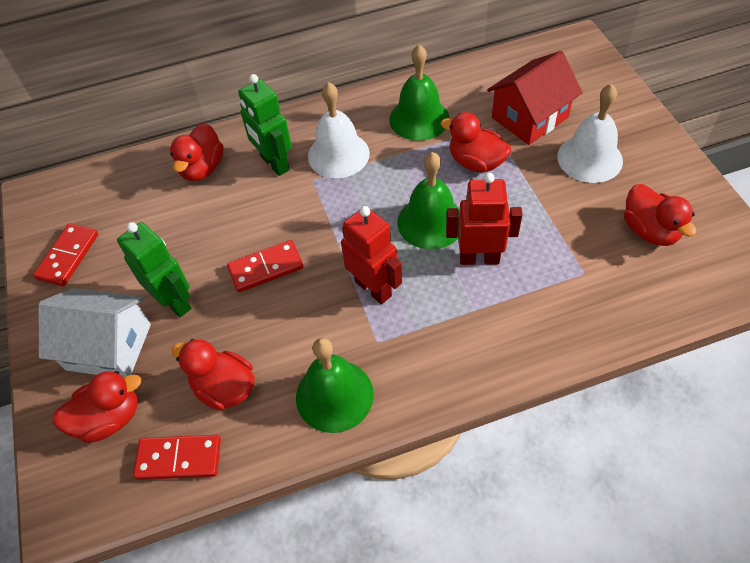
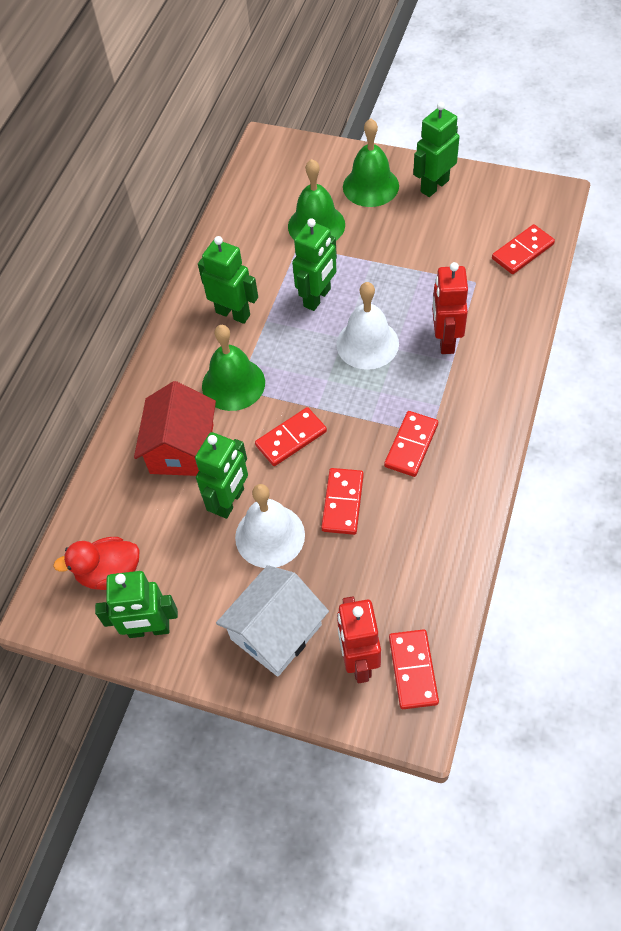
green robot: [117,222,191,317] [238,74,292,176] = 2 -> [95,571,178,638] [195,432,248,519] [198,236,258,324] [292,218,337,311] [413,102,460,197] = 5
red domino: [33,223,98,286] [133,435,221,480] [227,240,303,292] = 3 -> [255,407,327,466] [321,468,364,535] [384,411,438,477] [389,629,439,709] [492,224,555,274] = 5
red duck: [52,371,141,443] [170,123,224,181] [171,339,254,411] [441,112,511,172] [624,184,697,246] = 5 -> [53,537,140,590] = 1

